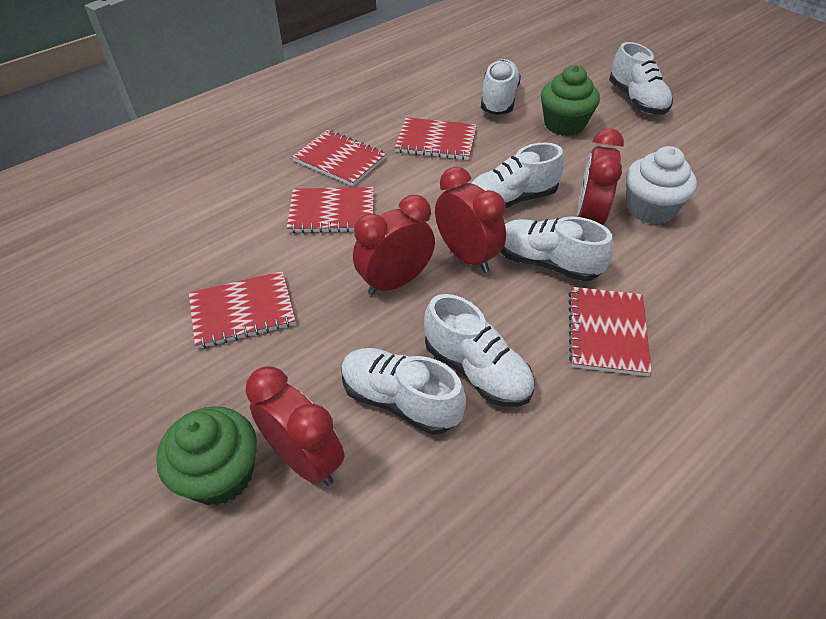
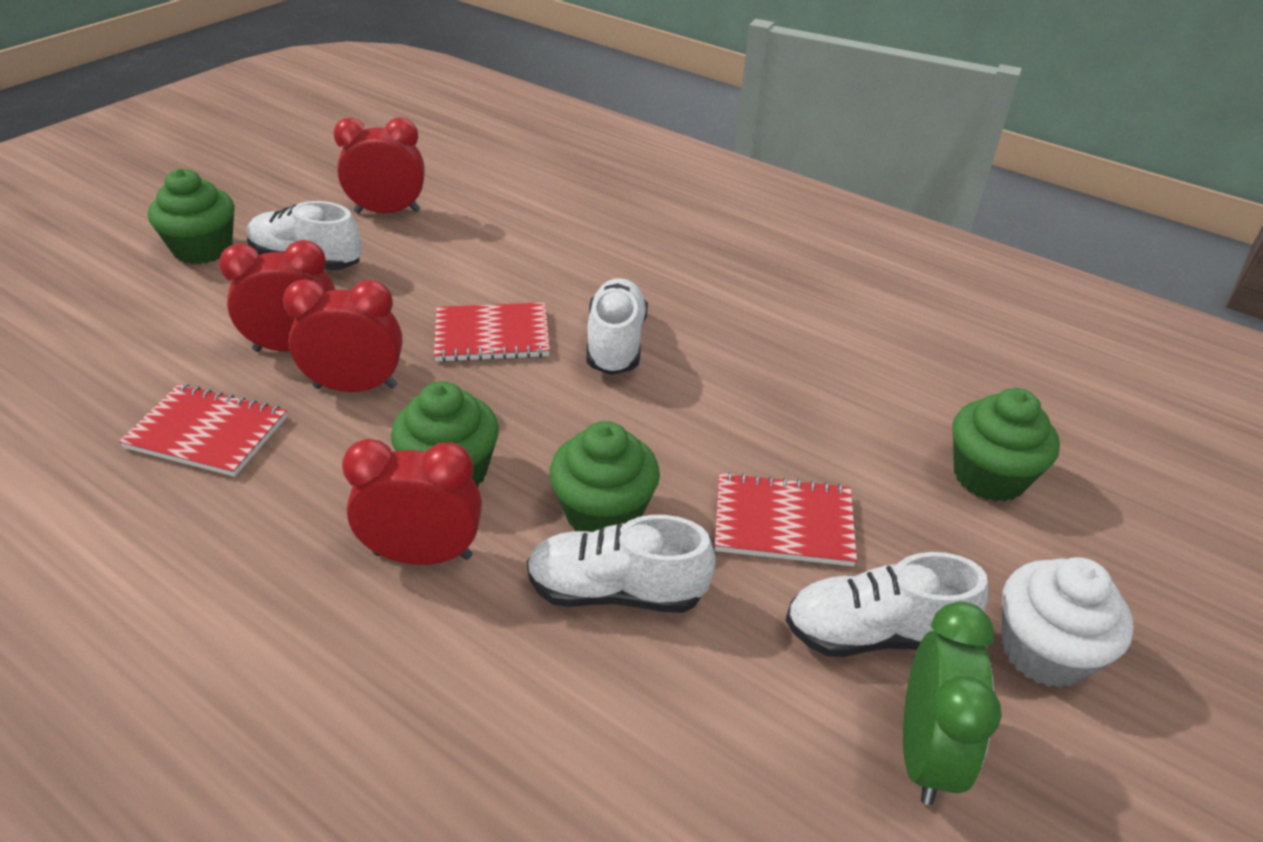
green clock: none = 0 -> [903,601,1002,805] = 1
green cupcake: [156,406,257,505] [541,65,600,136] = 2 -> [148,169,235,264] [391,381,499,487] [549,421,660,532] [952,388,1060,502] = 4
red notebook: [189,271,296,349] [286,187,374,233] [292,130,387,186] [395,117,477,160] [569,287,652,376] = 5 -> [119,384,287,477] [434,302,550,362] [715,472,857,566] = 3
white shoe: [341,348,466,435] [424,294,534,407] [472,142,564,208] [481,59,521,115] [501,216,613,281] [609,42,673,115] = 6 -> [247,201,362,271] [527,515,716,613] [586,278,648,375] [786,552,988,657] = 4

